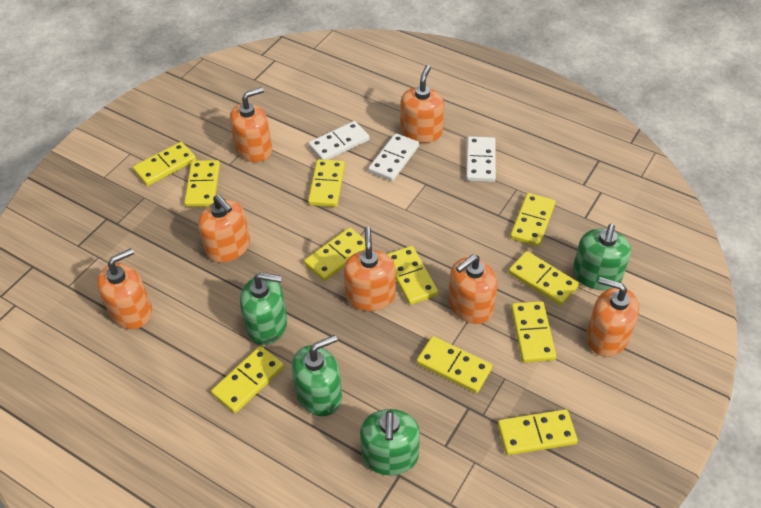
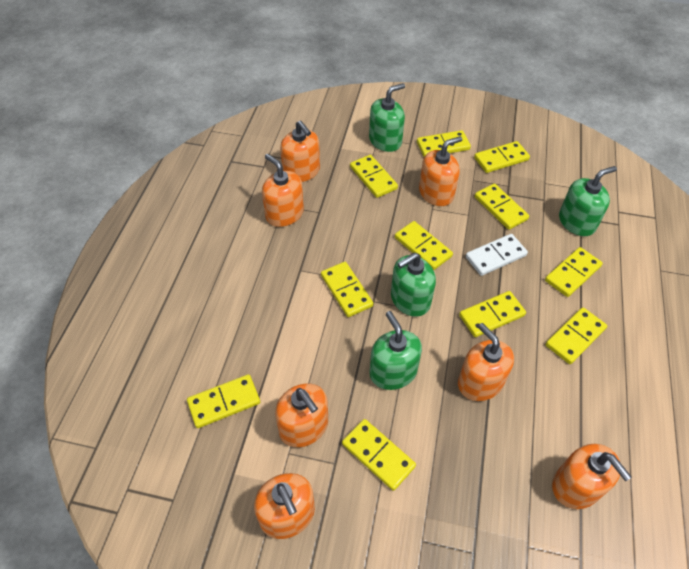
white domino: [308,121,369,160] [368,133,419,181] [466,136,496,182] = 3 -> [466,234,528,276] = 1

